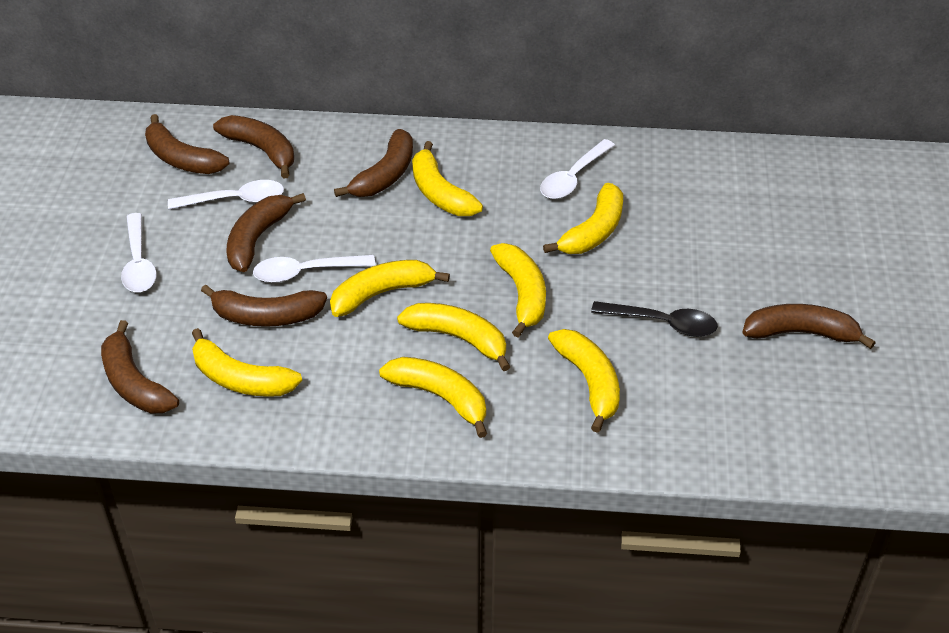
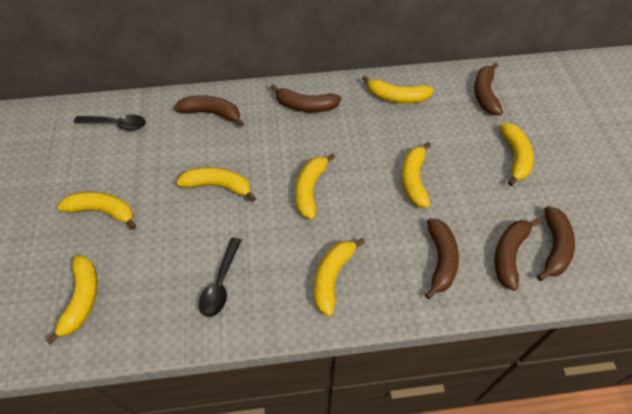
black spoon: [591,301,718,337] = 1 -> [74,114,146,131] [199,237,242,317] = 2
brown banana: [101,320,179,414] [145,114,229,174] [201,284,327,327] [213,115,294,178] [227,193,306,272] [334,129,413,197] [742,304,876,349] = 7 -> [174,95,244,127] [271,84,342,112] [425,218,459,299] [474,63,503,115] [495,219,540,291] [537,206,575,281] = 6
white spoon: [121,213,157,292] [168,180,284,209] [253,255,376,283] [540,139,615,199] = 4 -> none = 0

